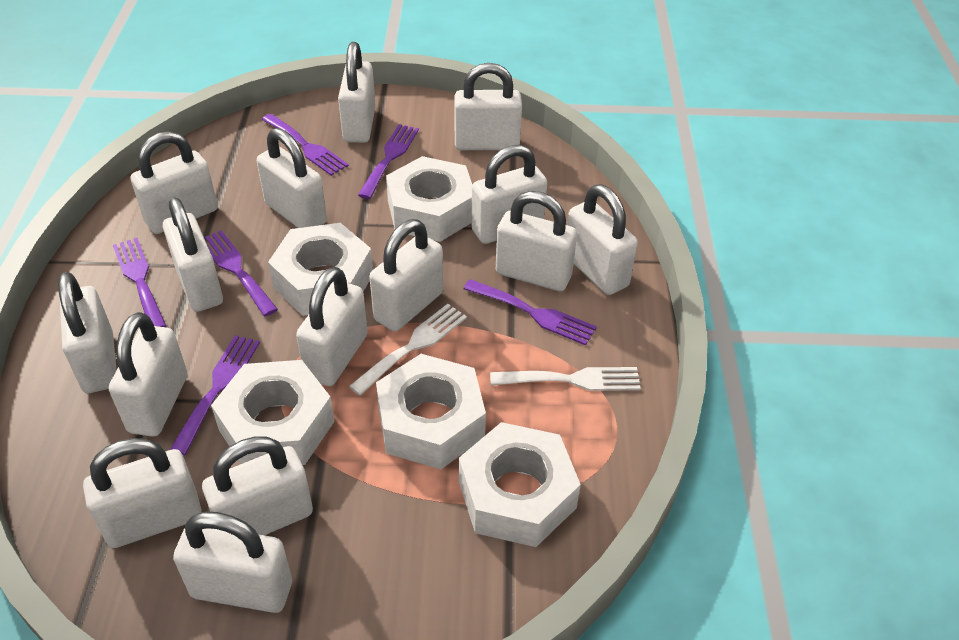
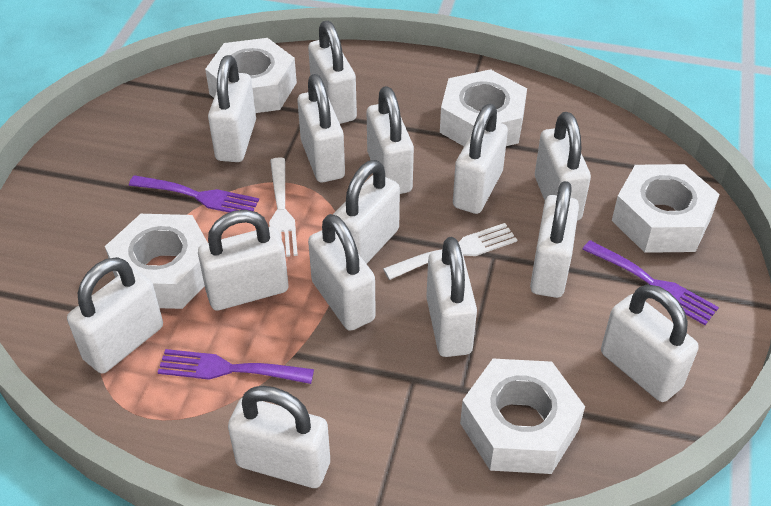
purple fork: [113,238,166,327] [170,335,260,455] [205,230,278,316] [262,114,349,176] [358,124,419,199] [463,279,597,345] = 6 -> [129,175,259,213] [158,349,314,384] [582,240,719,325] = 3
white padlock: [58,272,117,393] [83,438,202,548] [109,312,187,437] [131,131,218,234] [163,197,223,312] [173,511,292,613] [202,436,313,535] [257,128,327,228] [296,267,368,386] [338,42,376,143] [369,219,443,332] [454,63,522,150] [471,145,547,244] [496,191,577,291] [567,184,638,295] = 15 -> [67,257,163,373] [198,210,288,311] [208,55,256,162] [228,386,330,488] [297,74,345,182] [308,21,357,124] [308,214,376,331] [333,160,400,264] [367,86,414,194] [426,237,477,357] [453,104,508,214] [530,181,579,298] [535,112,591,221] [601,284,699,402] = 14

